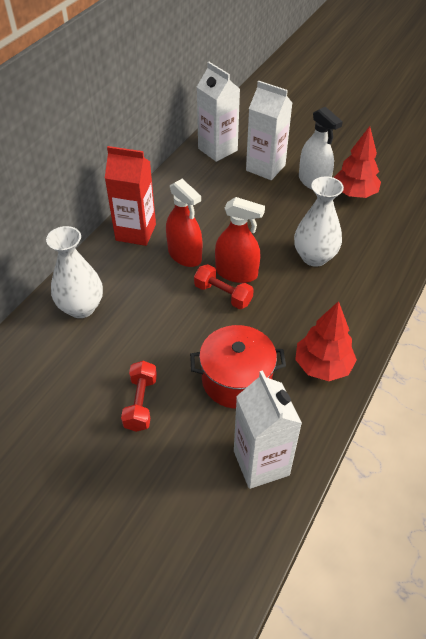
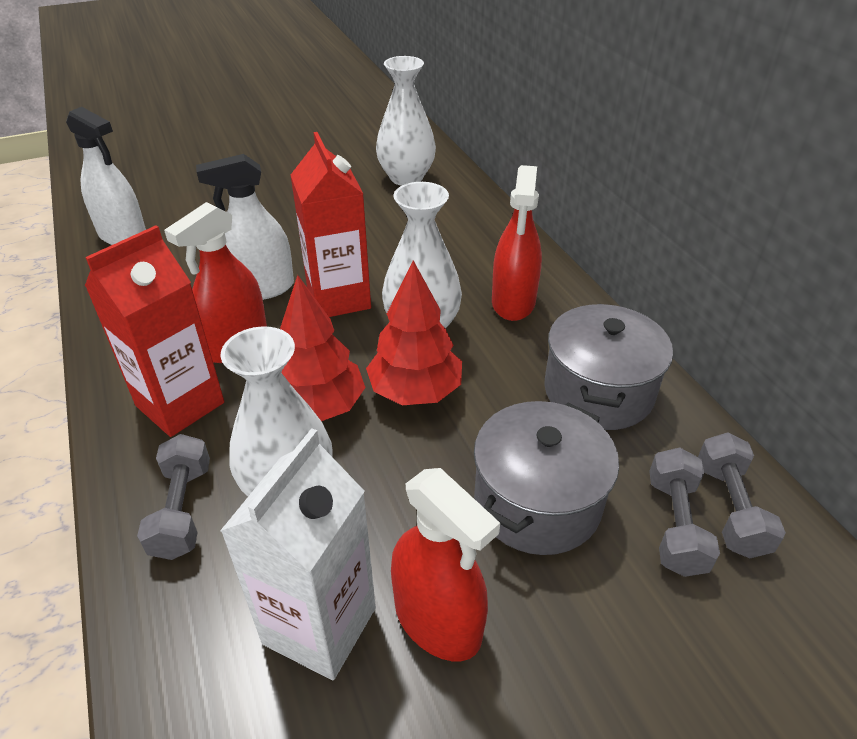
grey dumbbell: none = 0 -> [137,434,210,560] [649,447,720,577] [698,432,786,558] = 3
grey pot: none = 0 -> [474,401,619,555] [544,304,673,430] = 2
red carton: [105,146,156,246] = 1 -> [85,225,224,437] [291,132,371,317] = 2
red dumbbell: [121,361,157,432] [194,264,254,309] = 2 -> none = 0
red pot: [190,325,286,409] = 1 -> none = 0
red spray bottle: [166,179,202,267] [215,197,265,283] = 2 -> [164,202,267,363] [391,468,500,661] [492,165,542,321] = 3
white carton: [197,62,240,162] [234,370,302,489] [246,81,292,180] = 3 -> [220,428,376,680] = 1
white spray bottle: [299,107,343,190] = 1 -> [66,107,146,245] [196,154,294,300] = 2
white vase: [46,226,103,318] [294,176,344,267] = 2 -> [221,326,333,496] [376,56,436,186] [382,182,462,329] = 3

